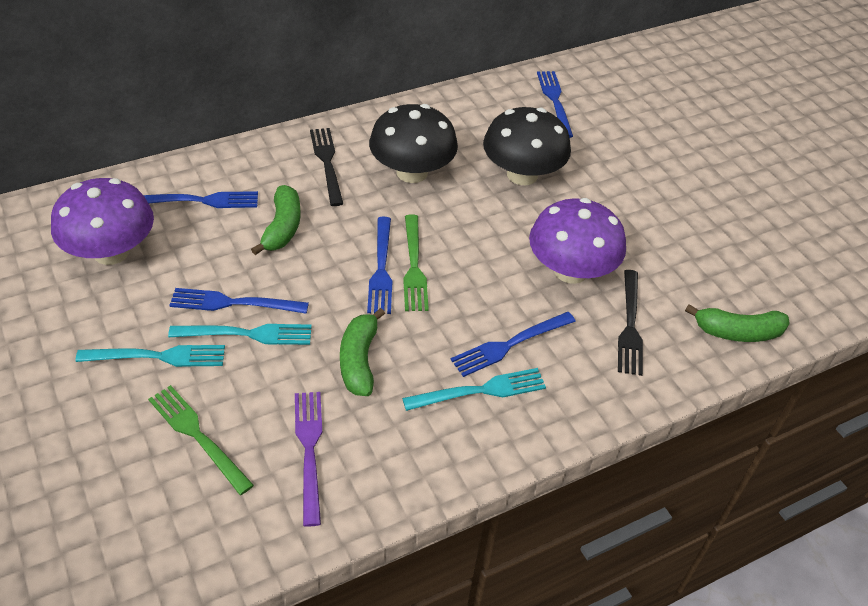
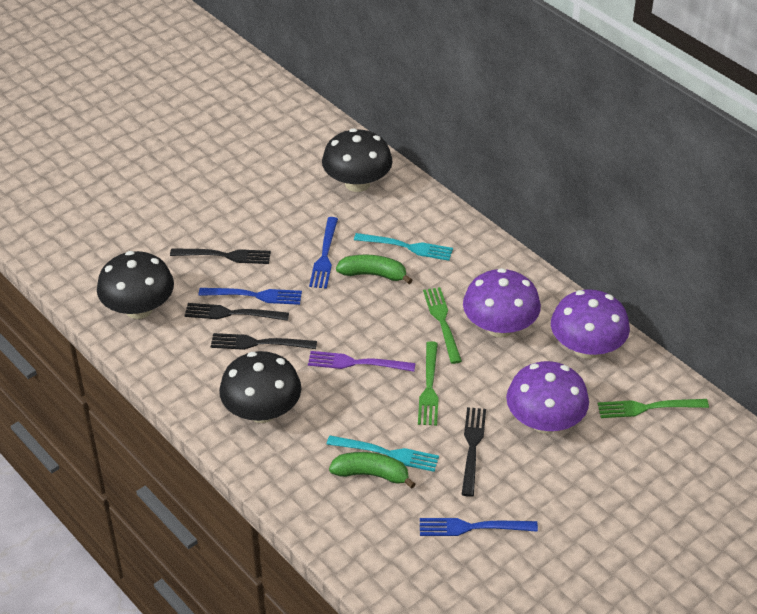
black fork: [310,128,343,206] [618,270,643,376] = 2 -> [170,248,271,264] [185,303,289,321] [211,333,317,350] [461,407,486,497] = 4
black mushroom: [369,104,458,183] [483,107,571,185] = 2 -> [97,251,174,319] [219,351,301,423] [322,128,393,192] = 3
blue fork: [144,191,258,208] [169,288,309,314] [367,217,392,314] [451,312,576,377] [537,71,573,138] = 5 -> [199,288,302,305] [309,217,338,289] [420,518,538,536] = 3
green banana: [251,185,300,255] [340,308,385,396] [685,304,790,342] = 3 -> [329,452,415,489] [336,255,412,284] = 2
green fork: [148,385,254,495] [403,215,429,311] = 2 -> [418,341,439,426] [423,287,462,364] [598,399,709,418] = 3
purple mushroom: [51,178,154,265] [529,198,626,284] = 2 -> [463,268,541,338] [506,361,589,433] [551,289,630,359] = 3
turquoise fork: [75,345,225,367] [168,324,312,345] [402,368,546,411] = 3 -> [327,435,439,472] [354,233,453,261] = 2

